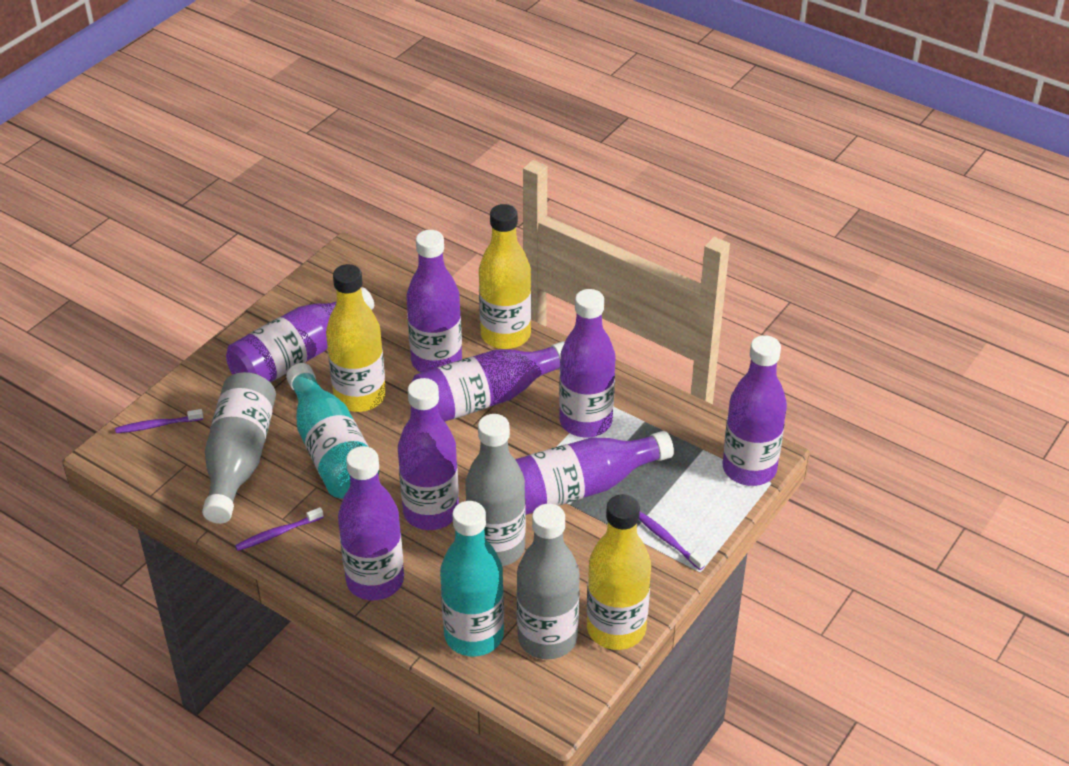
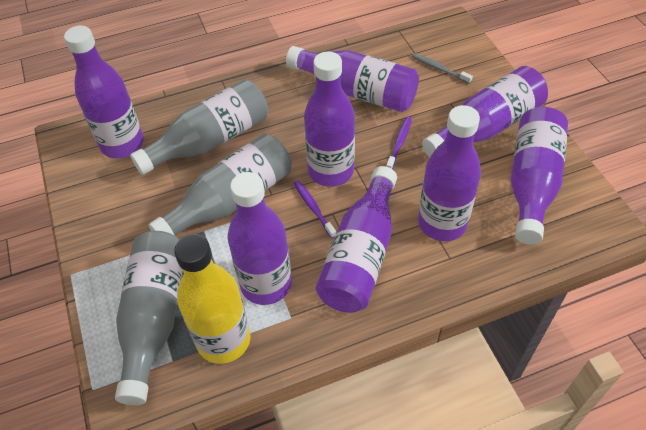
grey toothbrush: none = 0 -> [412,53,473,84] = 1
purple toothbrush: [115,409,203,433] [235,507,324,551] [639,512,705,570] = 3 -> [294,180,336,238] [386,116,412,169] = 2
turquoise bottle: [286,363,379,499] [440,501,504,656] = 2 -> none = 0
yellow bottle: [326,264,386,412] [479,204,531,349] [587,494,651,650] = 3 -> [174,234,251,364] = 1

